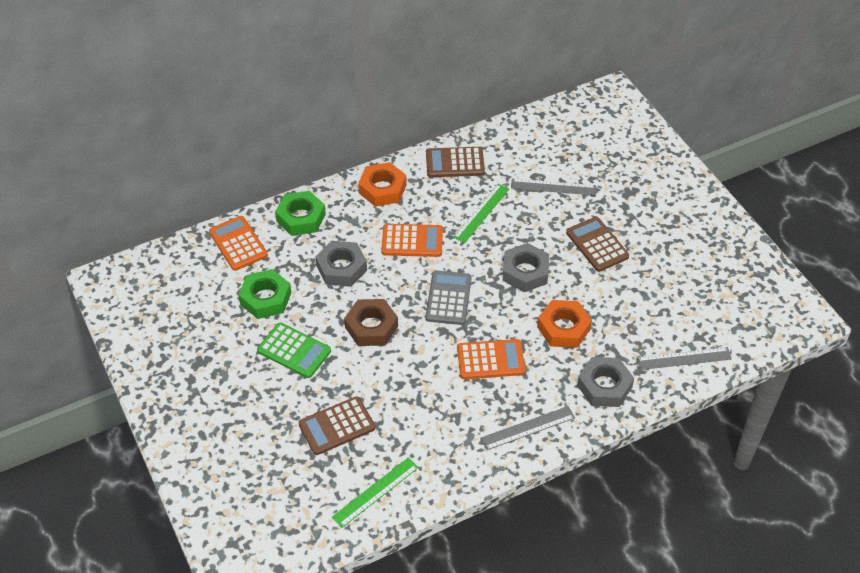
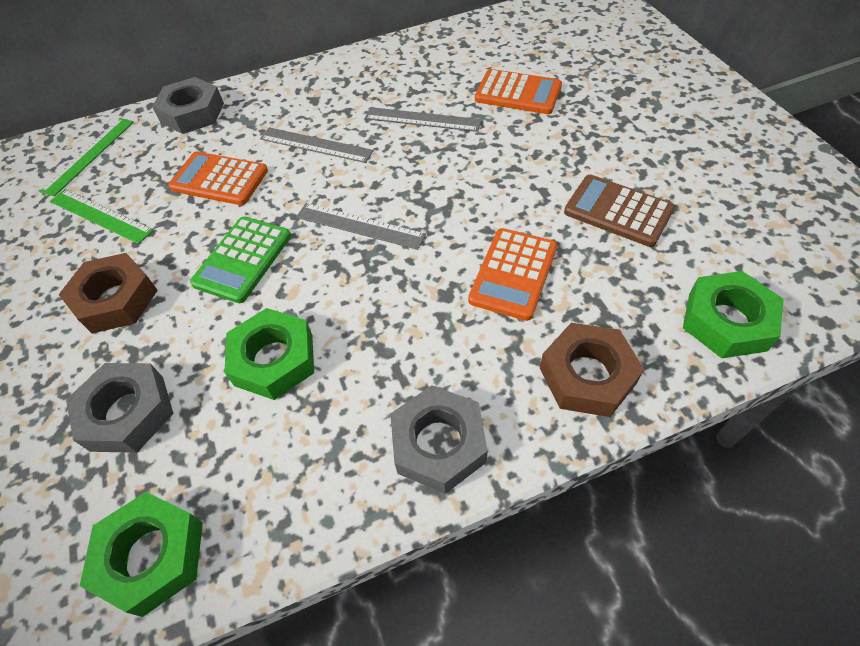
brown calculator: [299,396,375,455] [426,147,485,177] [566,217,629,272] = 3 -> [564,175,675,247] = 1
brown nut: [344,299,398,346] = 1 -> [59,253,158,333] [540,323,644,417] = 2
green nut: [238,269,291,319] [275,191,326,236] = 2 -> [80,492,203,617] [224,308,314,400] [683,271,784,358] = 3
grey calculator: [426,270,472,325] = 1 -> none = 0
orange nut: [358,162,407,207] [537,300,592,348] = 2 -> none = 0

